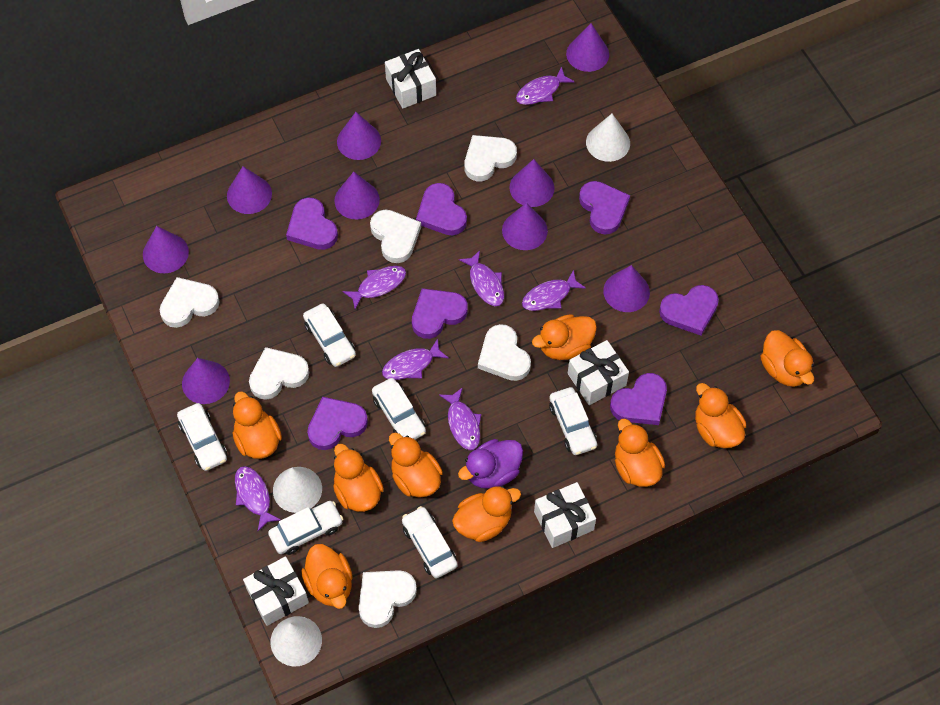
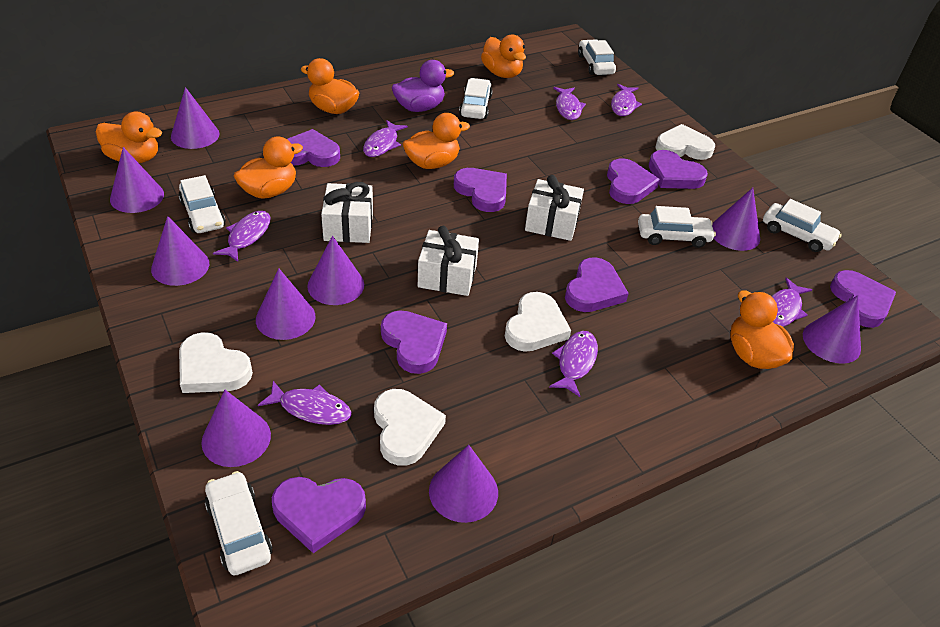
orange duck: [233,391,282,459] [301,544,353,609] [333,443,384,512] [389,433,443,498] [452,486,521,542] [532,314,597,360] [615,419,665,487] [695,383,746,448] [760,330,814,387] = 9 -> [96,112,162,163] [234,136,303,199] [301,58,359,114] [403,113,470,169] [481,35,526,78] [730,290,794,369] = 6
purple heart: [286,198,338,250] [307,397,368,450] [412,288,468,339] [416,183,467,236] [579,181,630,235] [610,373,667,425] [659,285,719,335] = 7 -> [272,477,366,553] [287,129,340,167] [381,310,447,374] [454,168,507,212] [565,257,629,312] [607,158,660,204] [649,150,708,189] [830,270,896,328] = 8
white cone: [270,616,322,666] [273,467,322,513] [586,114,630,162] = 3 -> none = 0
white gift: [243,556,309,626] [385,49,436,109] [534,482,596,548] [568,340,629,405] = 4 -> [321,182,373,243] [418,226,479,296] [525,175,584,241] = 3
white heart: [159,277,220,328] [249,347,309,400] [359,570,417,628] [370,210,421,263] [464,135,517,181] [478,324,531,381] = 6 -> [179,332,253,393] [374,389,446,466] [505,292,571,352] [656,124,715,160] = 4

